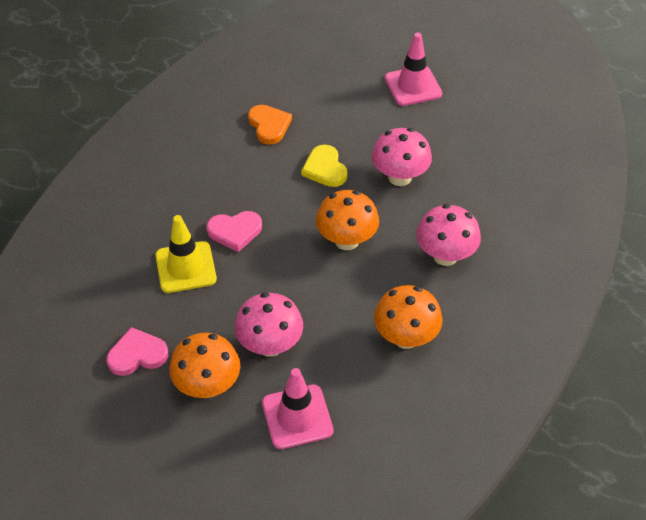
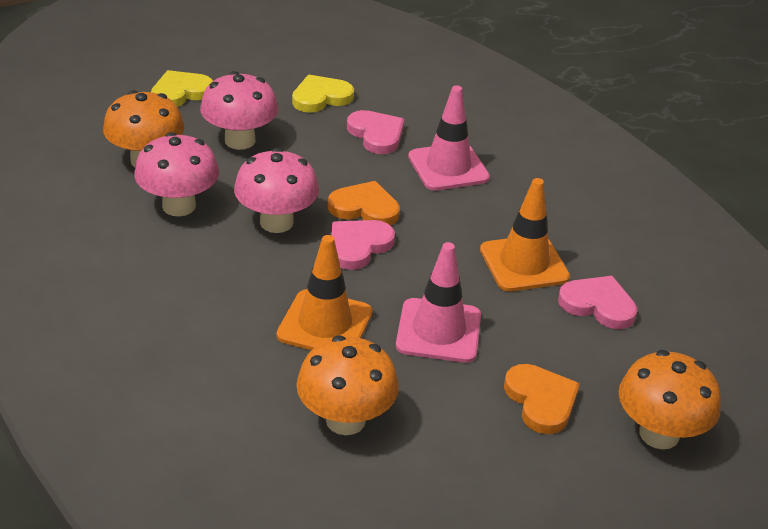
orange heart: [248,105,292,145] = 1 -> [328,181,400,226] [504,364,580,434] = 2
orange traffic cone: none = 0 -> [277,235,373,350] [480,178,570,292] = 2
pink heart: [106,327,168,376] [206,211,262,252] = 2 -> [331,220,395,270] [347,110,404,154] [558,276,638,329] = 3
yellow heart: [301,145,347,187] = 1 -> [151,70,213,107] [292,75,354,113] = 2
yellow traffic cone: [155,215,217,293] = 1 -> none = 0

